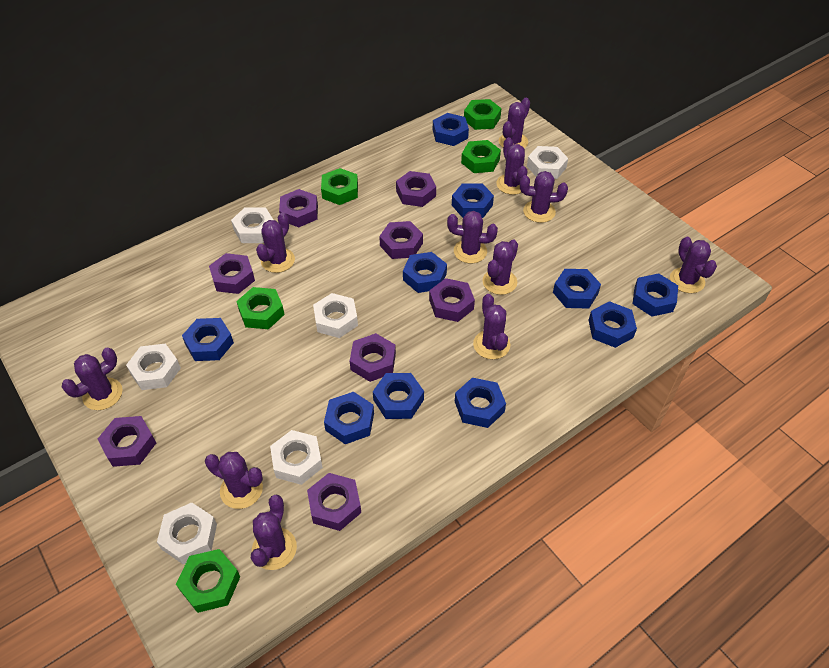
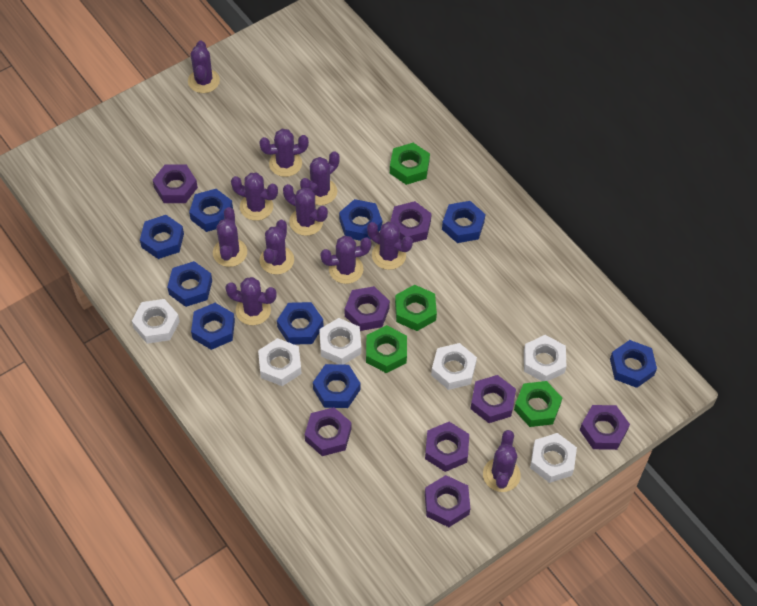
blue nut: [182,318,234,361] [324,392,374,444] [373,373,424,419] [403,252,447,293] [433,113,469,146] [452,183,494,218] [455,378,506,428] [553,269,601,309] [589,301,637,348] [633,273,678,317] = 10 -> [140,215,184,259] [167,261,212,307] [189,189,233,232] [191,303,235,350] [277,302,323,345] [313,364,360,408] [339,199,382,241] [442,201,486,243] [610,340,657,388] = 9
green nut: [176,549,240,613] [236,287,285,329] [321,168,358,205] [461,140,501,173] [464,99,502,130] = 5 -> [366,325,407,373] [390,143,430,185] [395,285,437,331] [514,381,562,427] = 4

